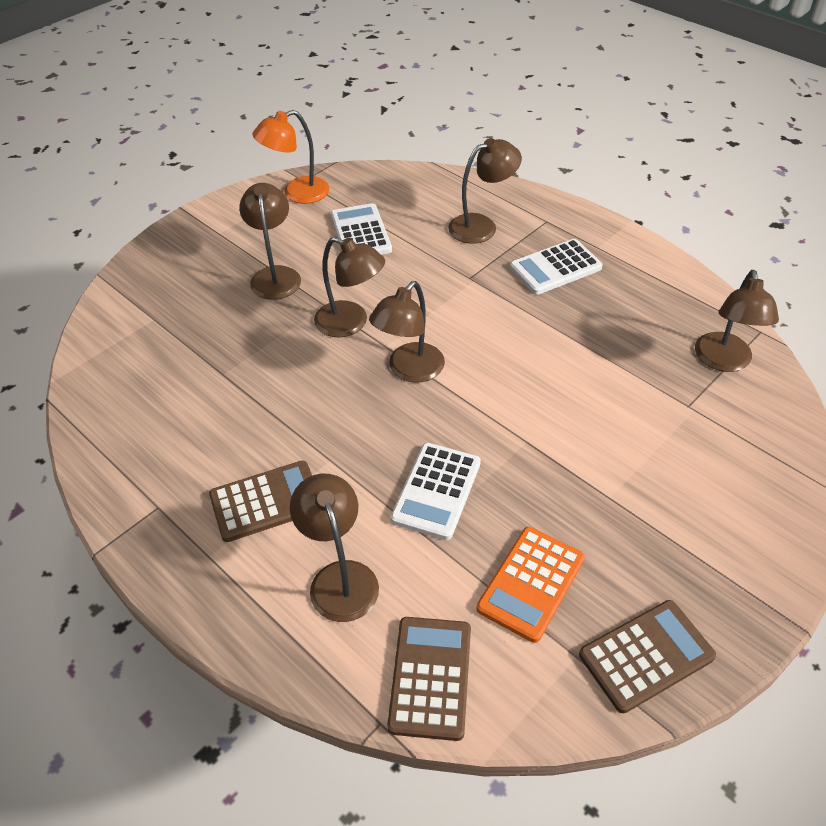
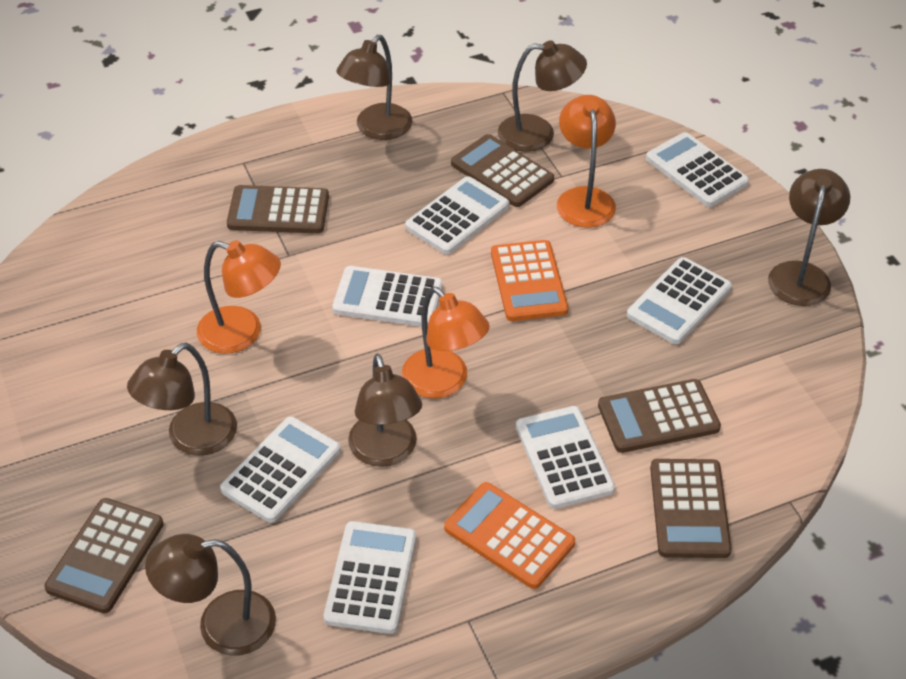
brown calculator: [209,461,312,542] [387,617,471,741] [579,600,716,713] = 3 -> [44,498,164,614] [227,185,329,233] [451,134,554,207] [598,379,721,453] [650,459,732,558] = 5
orange calculator: [477,527,585,643] = 1 -> [444,482,575,589] [491,240,568,321] = 2
orange lamp: [252,110,329,204] = 1 -> [197,240,281,354] [402,286,490,398] [557,95,616,228] = 3
white calculator: [331,203,392,255] [391,443,481,540] [510,239,603,295] = 3 -> [220,417,341,523] [324,521,416,634] [332,266,443,327] [405,176,509,255] [516,406,615,509] [627,257,732,344] [646,132,749,207] = 7

